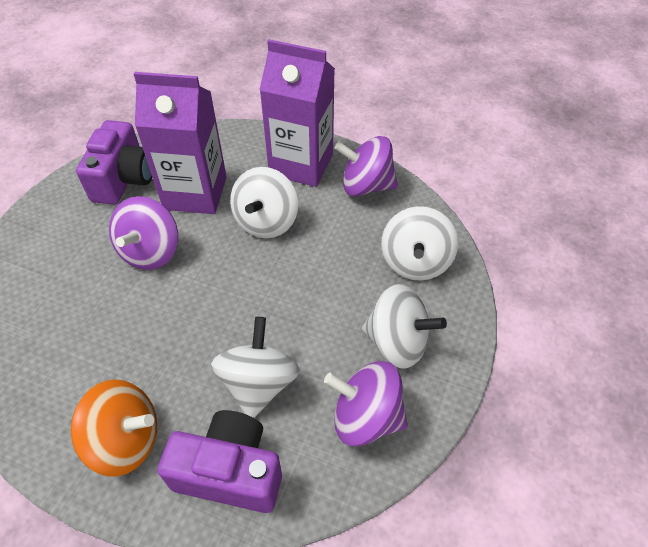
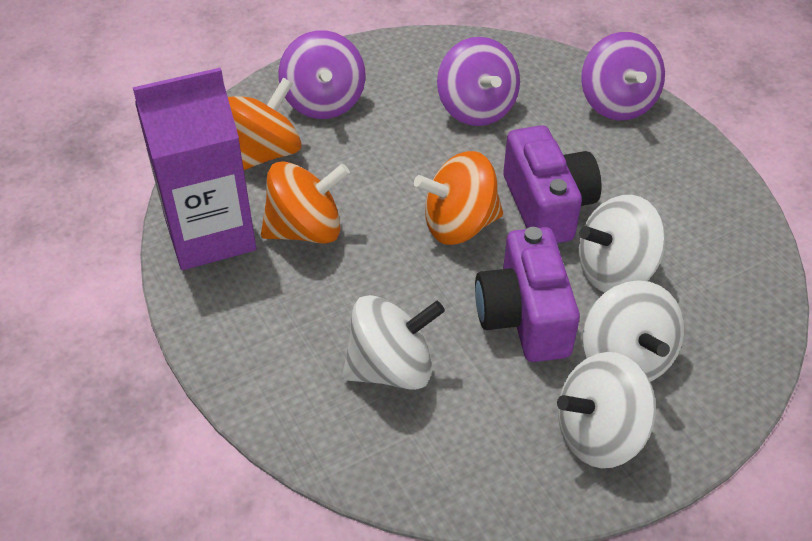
orange spinning top: [71,379,157,477] = 1 -> [228,78,302,170] [261,161,350,244] [414,151,503,245] = 3
purple carton: [134,72,227,214] [260,39,335,187] = 2 -> [133,68,256,270] = 1

